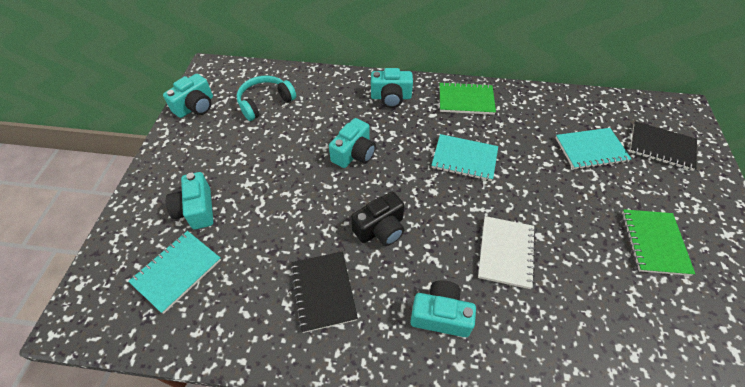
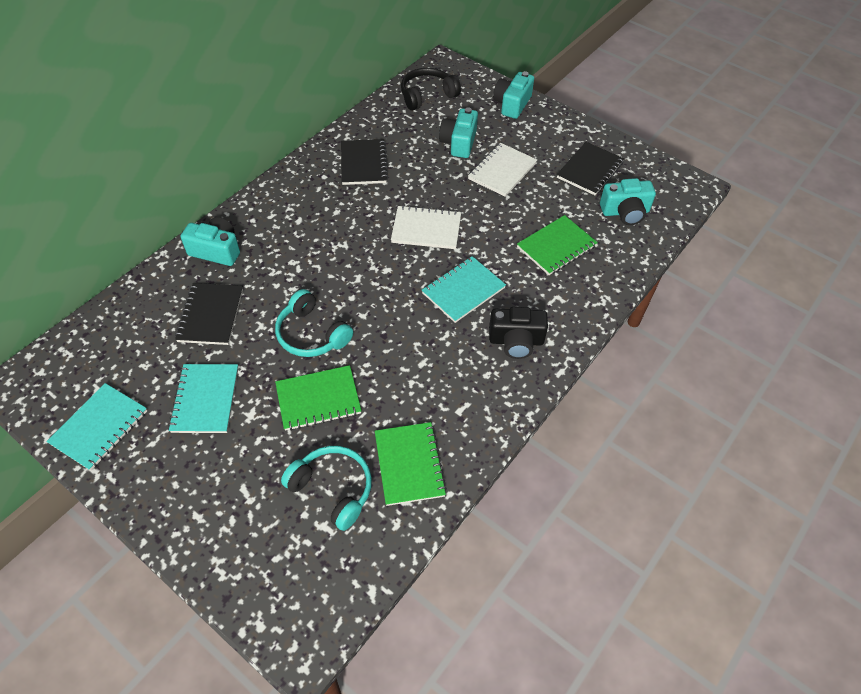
black headphones: none = 0 -> [401,68,461,110] = 1
black notebook: [291,251,358,333] [630,121,697,171] = 2 -> [175,283,243,345] [341,139,388,185] [557,142,624,195] = 3
green notebook: [439,82,496,115] [622,209,695,276] = 2 -> [275,365,361,431] [375,422,447,506] [517,215,598,275] = 3
turquoise camera: [163,74,213,118] [166,172,213,230] [329,118,376,168] [371,68,413,108] [410,280,476,337] = 5 -> [181,217,240,266] [439,108,478,158] [493,71,534,119] [600,178,656,225] = 4
turquoise headphones: [236,76,296,121] = 1 -> [275,289,353,357] [281,446,372,531] = 2
white notebook: [478,216,536,289] = 1 -> [391,205,461,249] [468,143,537,197] = 2

